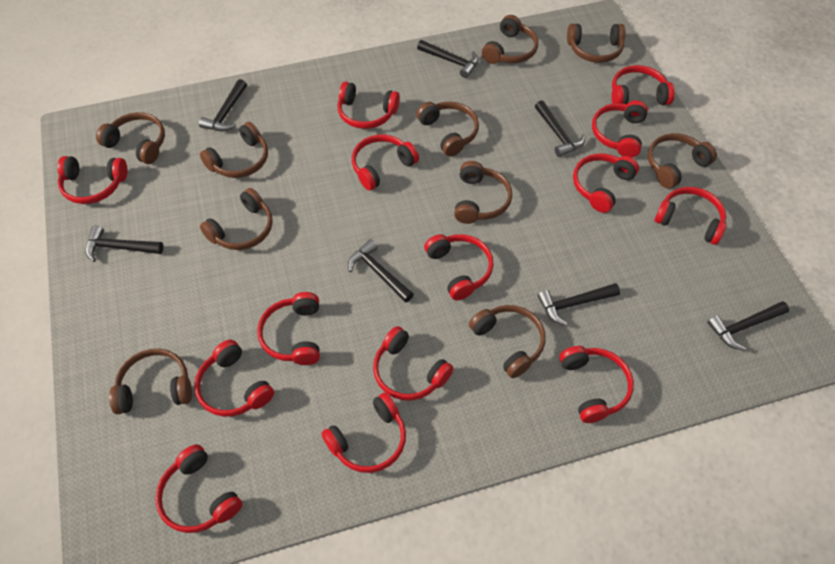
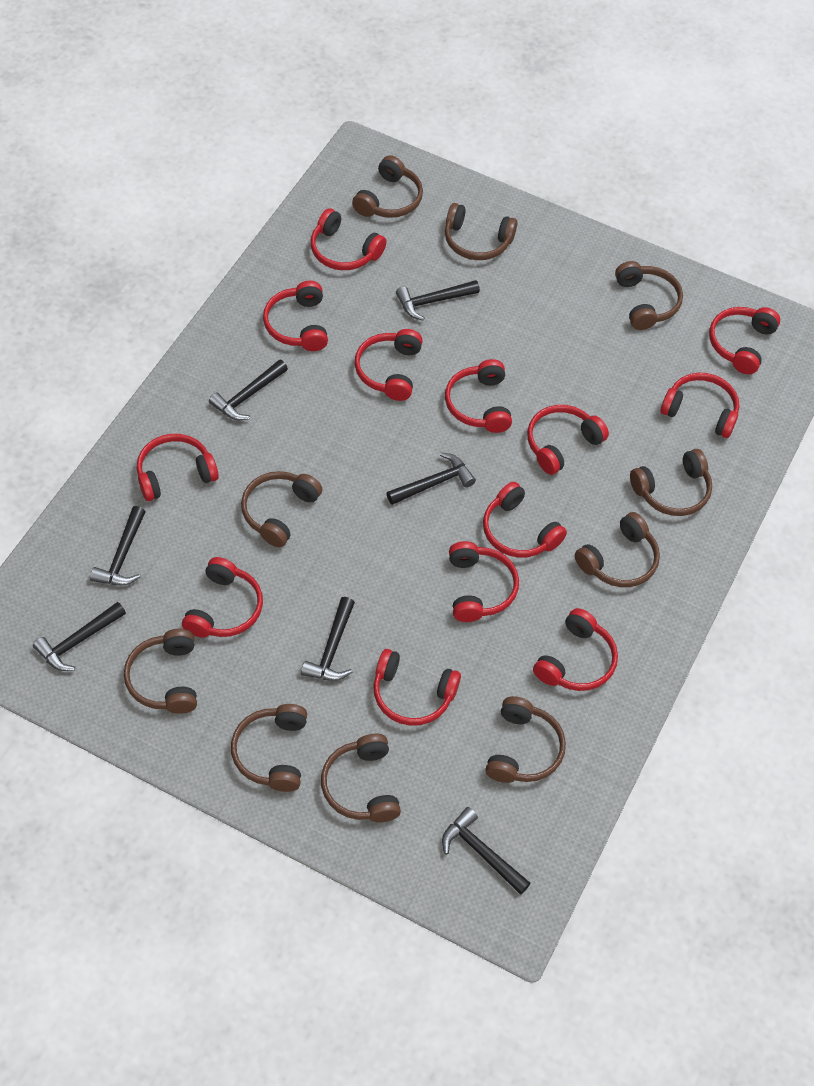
red headphones: [57,156,127,204] [155,444,242,533] [194,340,274,417] [257,292,320,365] [322,393,406,473] [337,82,400,129] [352,135,419,191] [373,326,454,401] [424,234,494,301] [559,346,634,423] [573,153,639,213] [592,100,648,158] [612,65,675,105] [655,187,727,245] = 14 -> [137,434,219,501] [182,557,263,638] [263,281,328,351] [311,208,386,270] [355,329,423,401] [373,649,461,726] [445,359,512,433] [449,541,519,622] [483,482,567,558] [527,405,609,475] [533,608,618,691] [660,373,739,438] [709,307,780,374] = 13

